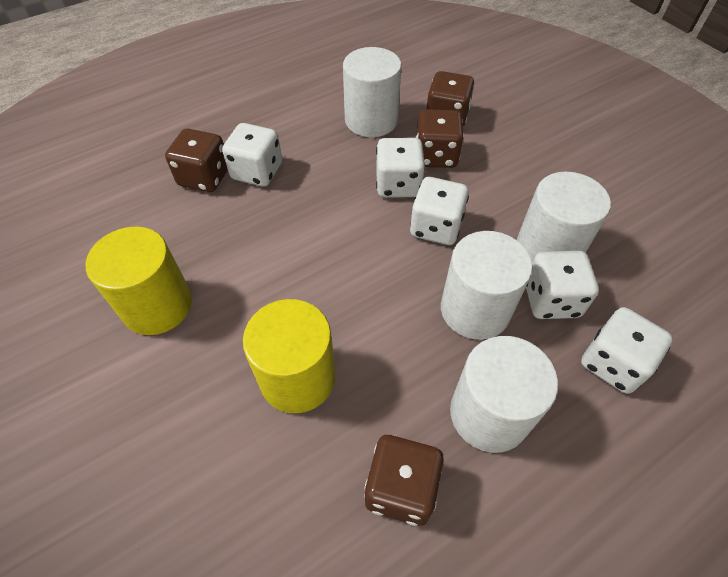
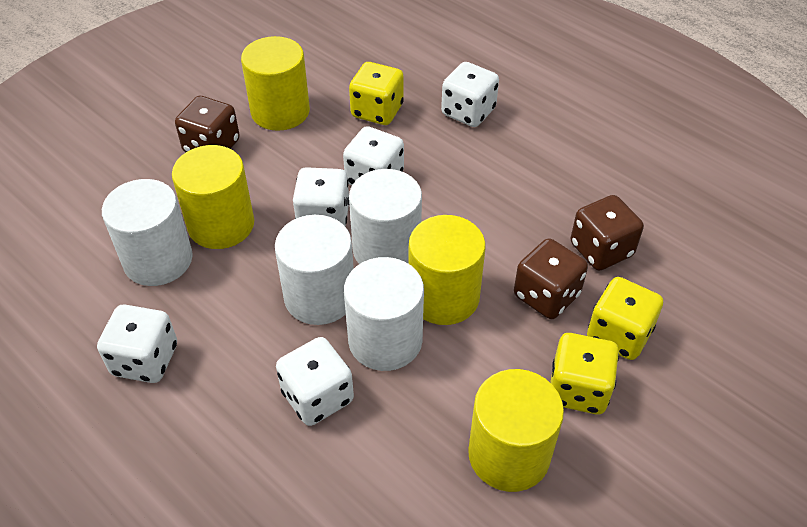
brown dice: [165,129,228,192] [364,435,444,526] [416,109,464,168] [426,71,474,127] = 4 -> [175,96,240,152] [514,238,588,319] [571,195,644,271] = 3
yellow cylinder: [86,227,192,335] [243,299,336,413] = 2 -> [172,145,254,249] [241,36,310,131] [409,215,486,325] [468,369,564,492] = 4
yellow dice: none = 0 -> [349,62,404,125] [550,333,619,415] [587,277,663,360] = 3

